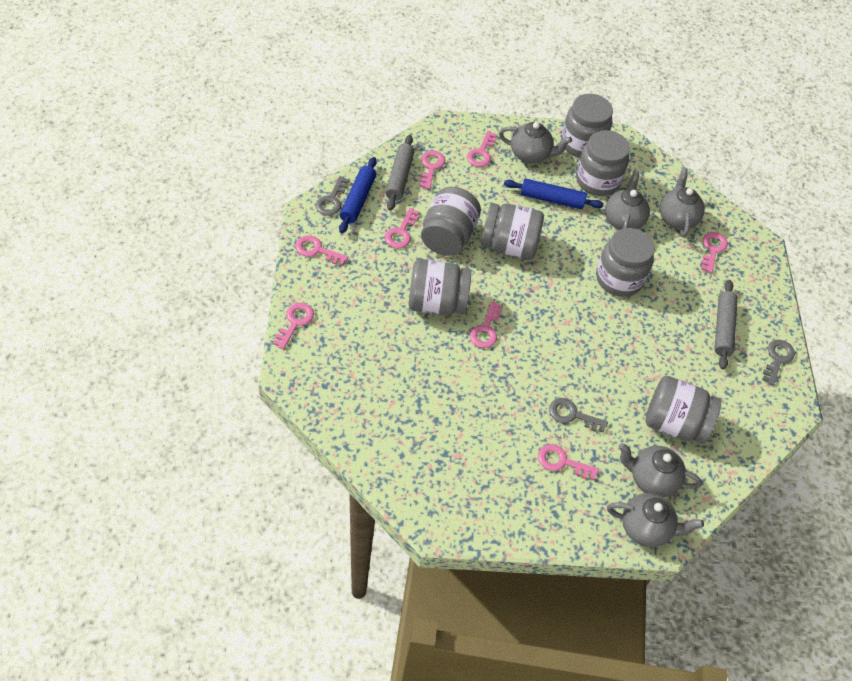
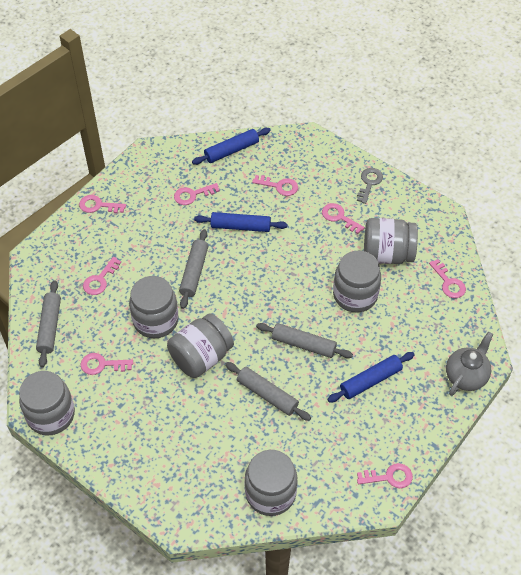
blue rolling pin: [339,157,377,233] [504,179,604,209] = 2 -> [192,128,271,165] [194,212,287,232] [327,352,415,403] = 3
grey jar: [409,260,471,315] [421,187,481,256] [481,203,544,259] [561,94,613,158] [576,130,630,196] [596,228,655,297] [645,376,721,444] = 7 -> [19,371,75,435] [129,276,178,338] [167,313,234,378] [244,450,298,516] [333,251,381,313] [364,218,418,264] = 6
grey key: [316,176,349,216] [549,398,608,433] [762,340,795,385] = 3 -> [357,168,383,204] = 1
grey rolling pin: [386,135,415,211] [715,280,738,369] = 2 -> [36,280,61,367] [179,229,208,309] [225,362,311,421] [256,323,353,358] = 4
grey teapot: [499,122,572,163] [605,170,650,230] [607,493,704,547] [619,443,702,498] [660,168,705,237] = 5 -> [446,332,493,396] = 1

